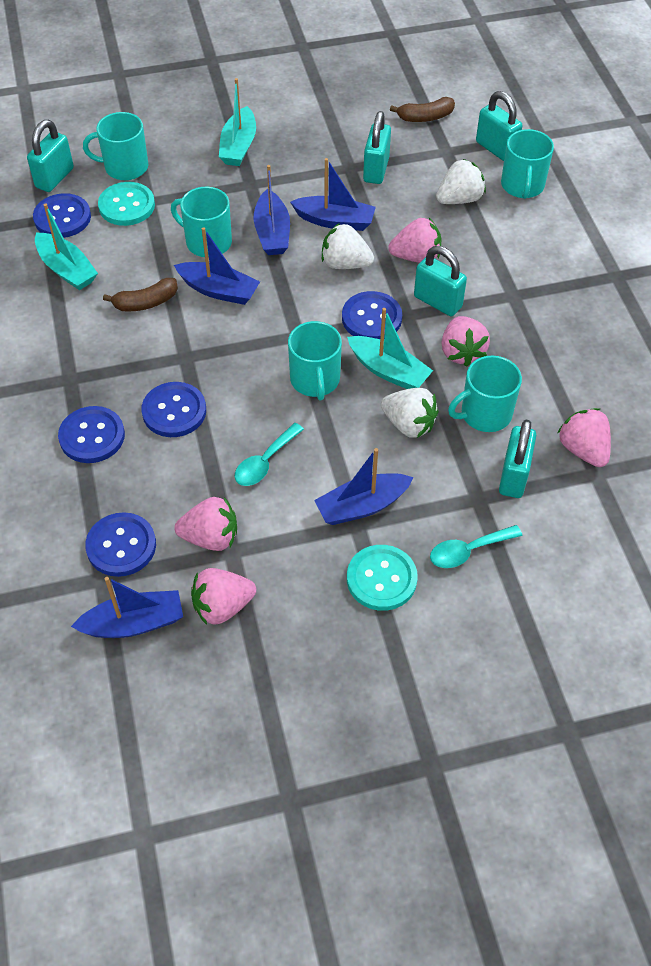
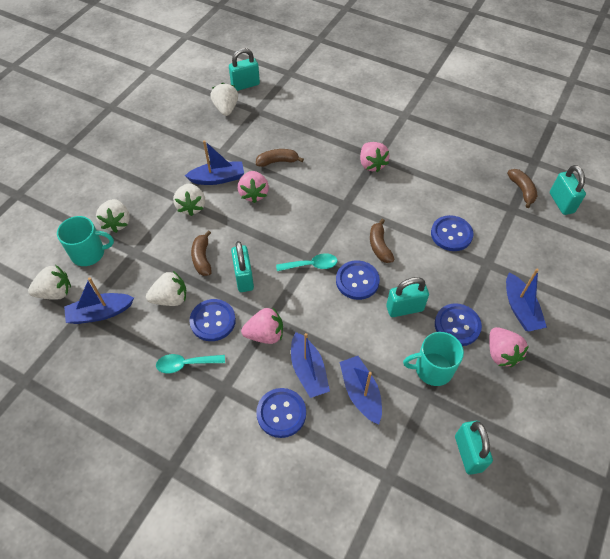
brown banana: [103,278,178,312] [390,97,455,122] = 2 -> [191,230,212,276] [256,149,304,167] [370,219,395,263] [507,169,537,208] = 4
pink strawberry: [174,497,237,551] [191,568,256,625] [388,218,441,263] [442,316,490,367] [558,408,611,467] = 5 -> [238,171,269,203] [241,307,283,344] [360,142,390,172] [489,327,529,367] = 4
turquoise boat: [35,204,98,290] [219,78,256,166] [347,308,433,389] = 3 -> none = 0
turquoise button: [98,182,155,226] [347,545,418,611] = 2 -> none = 0
turquoise mug: [83,112,148,180] [171,187,232,257] [288,321,342,400] [448,355,522,432] [501,129,554,199] = 5 -> [57,216,114,266] [403,332,464,386] = 2
white strawberry: [322,223,374,269] [381,388,439,438] [436,159,486,204] = 3 -> [28,265,71,300] [96,199,130,233] [146,271,187,306] [173,183,205,216] [211,83,238,116] = 5

